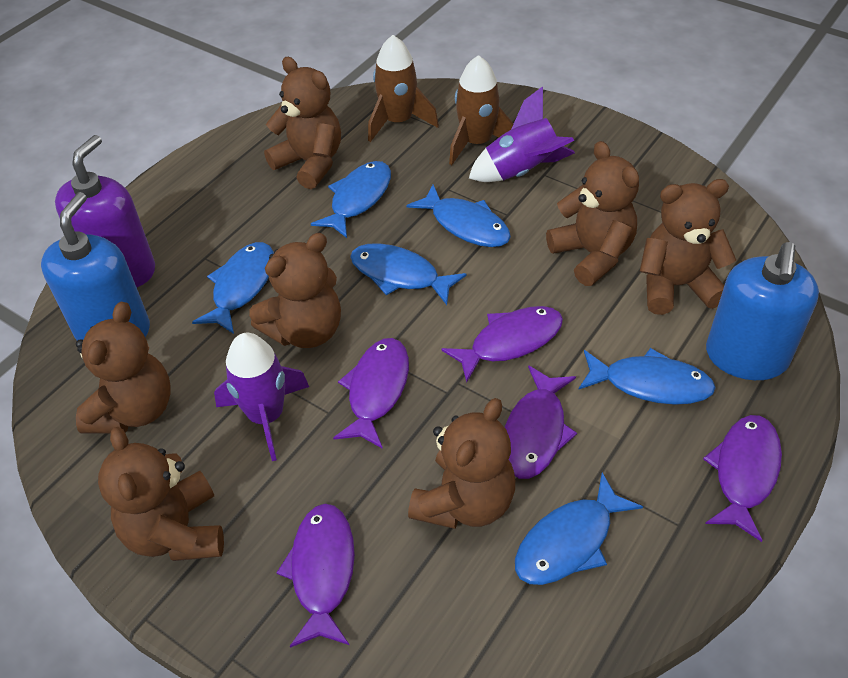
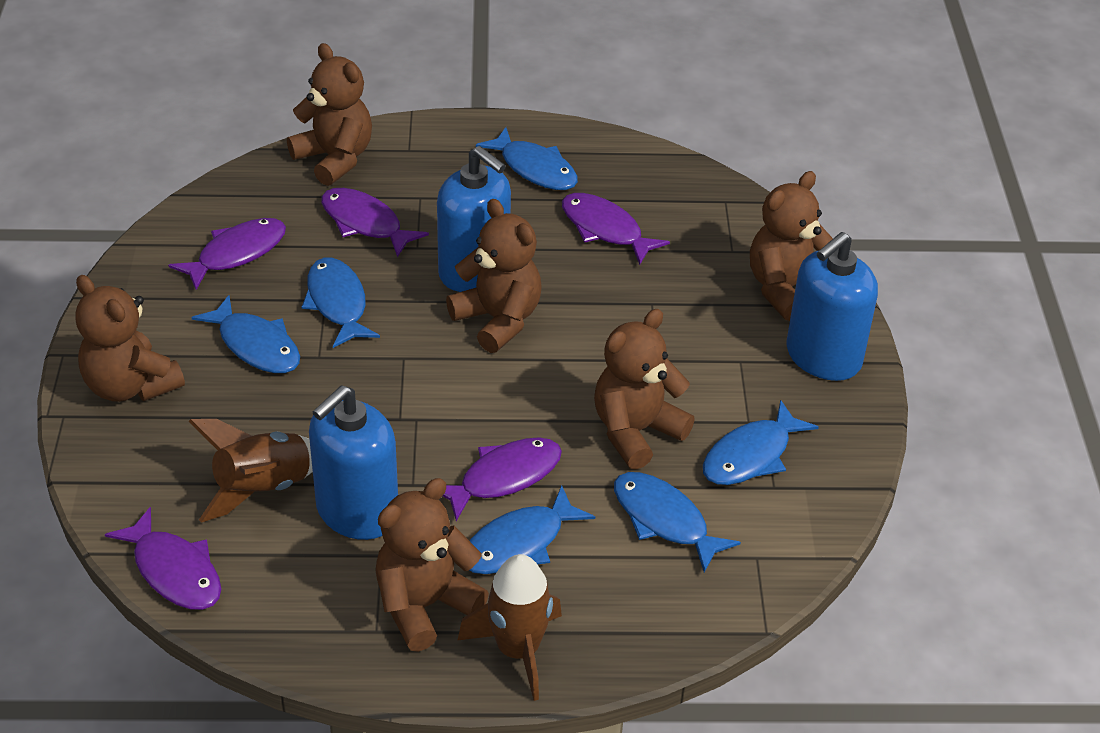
blue soap dispenser: [41,192,150,340] [706,242,819,380] = 2 -> [309,385,398,540] [437,146,511,292] [786,232,878,381] = 3
brown teddy bear: [76,302,171,434] [98,427,224,561] [249,233,341,348] [264,57,341,189] [408,398,515,529] [546,141,639,286] [640,179,736,315] = 7 -> [75,275,185,402] [287,43,372,186] [376,478,489,652] [446,199,542,353] [594,309,695,470] [750,171,833,321] = 6
purple rocket: [214,333,309,461] [469,86,575,182] = 2 -> none = 0
purple soap dispenser: [55,135,155,287] = 1 -> none = 0

